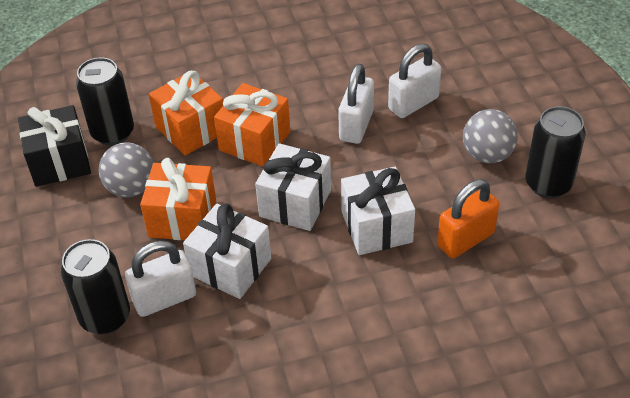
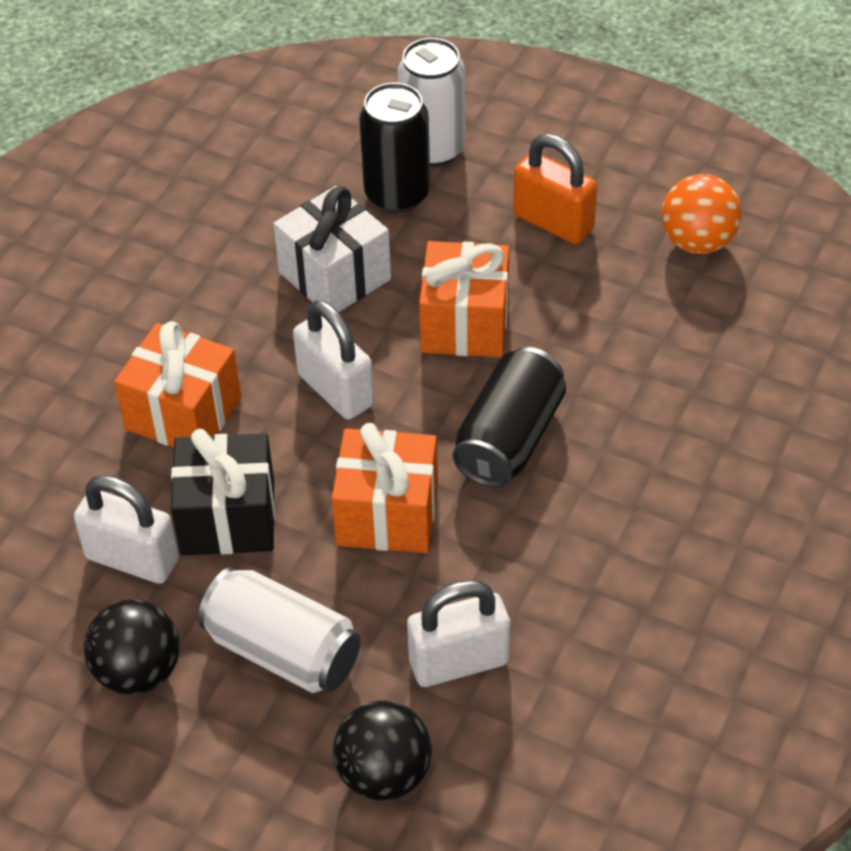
black ball: none = 0 -> [84,599,180,695] [333,700,432,801] = 2
black can: [61,239,130,335] [76,57,134,145] [525,106,586,198] = 3 -> [359,83,430,213] [453,347,566,488] = 2
grey ball: [99,142,154,198] [463,109,518,164] = 2 -> none = 0
orange ball: none = 0 -> [661,174,742,254] = 1
white can: none = 0 -> [198,567,361,693] [398,38,466,167] = 2
white gift: [183,203,271,299] [255,143,331,231] [341,167,415,255] = 3 -> [273,186,391,312] = 1

